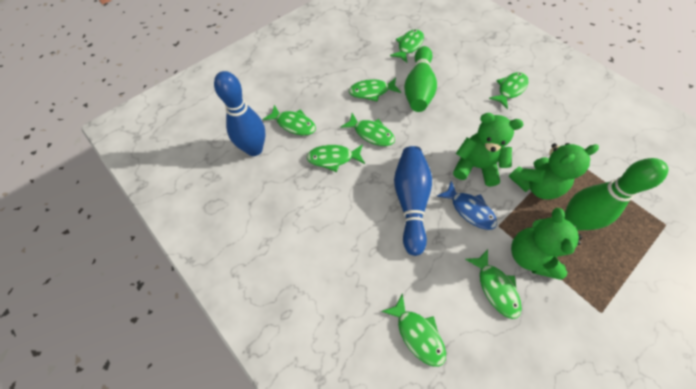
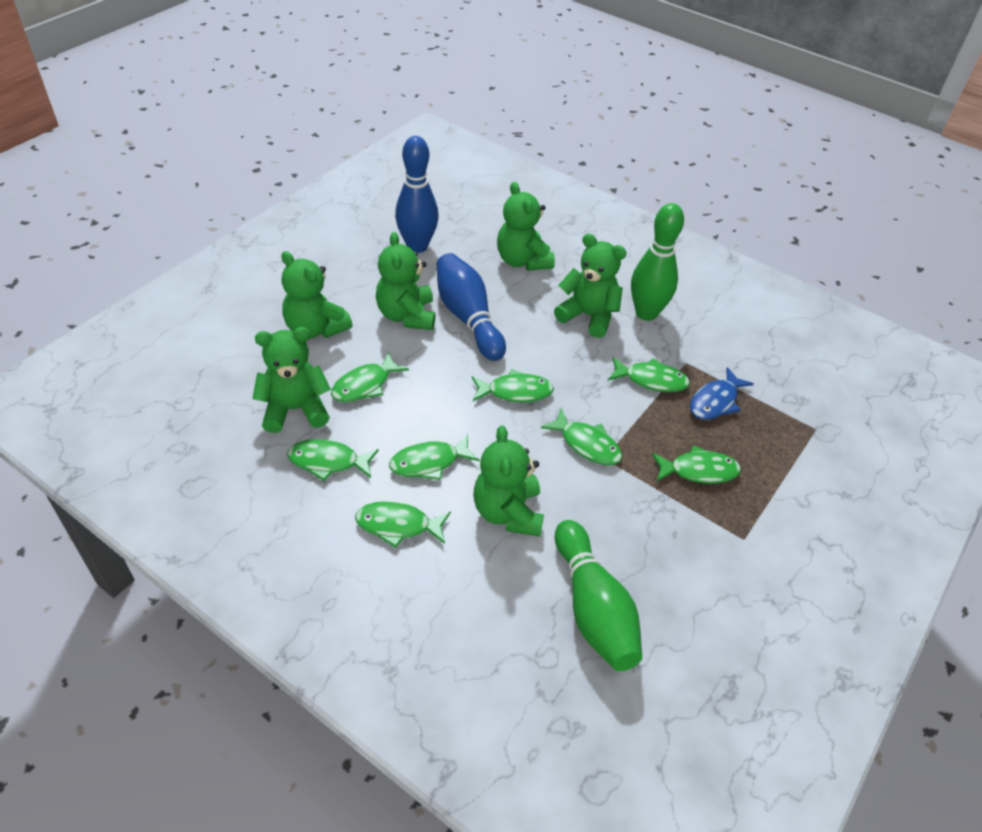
green teddy bear: [453,113,523,186] [508,143,599,199] [511,208,582,280] = 3 -> [252,327,331,433] [281,251,353,339] [376,232,435,330] [473,425,544,537] [497,182,555,270] [554,234,627,338] = 6

